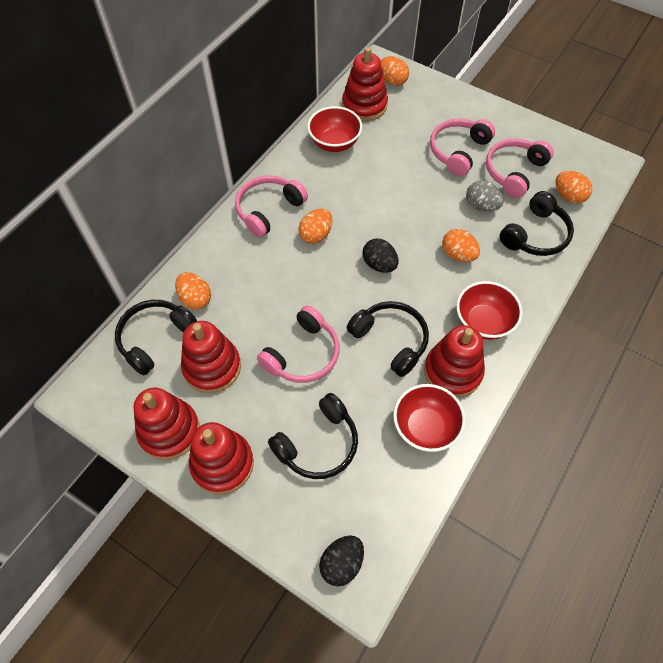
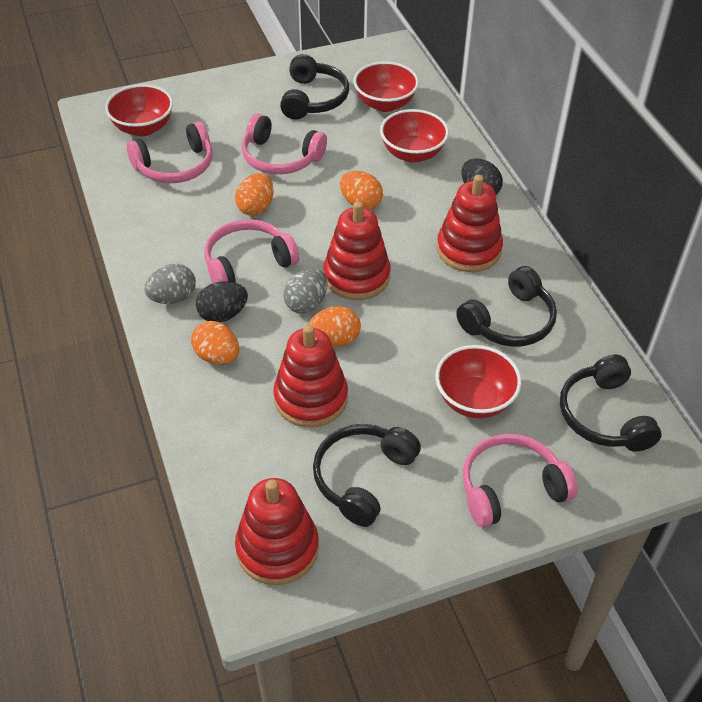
grey egg: [466,180,503,212] = 1 -> [144,264,196,304] [283,268,328,314] = 2
orange egg: [175,272,211,310] [299,209,333,244] [380,56,409,86] [442,229,480,262] [555,171,593,204] = 5 -> [191,321,239,365] [235,173,274,216] [308,306,361,347] [340,171,383,210] = 4
red bowl: [307,106,362,152] [393,384,466,452] [456,281,523,340] = 3 -> [105,84,173,136] [353,61,419,112] [380,109,449,163] [435,345,522,418] = 4
red stacking toy: [134,388,200,460] [181,321,241,393] [189,422,254,495] [342,47,388,121] [424,325,485,398] = 5 -> [235,478,319,585] [273,325,348,427] [323,201,390,300] [437,175,503,272] = 4

